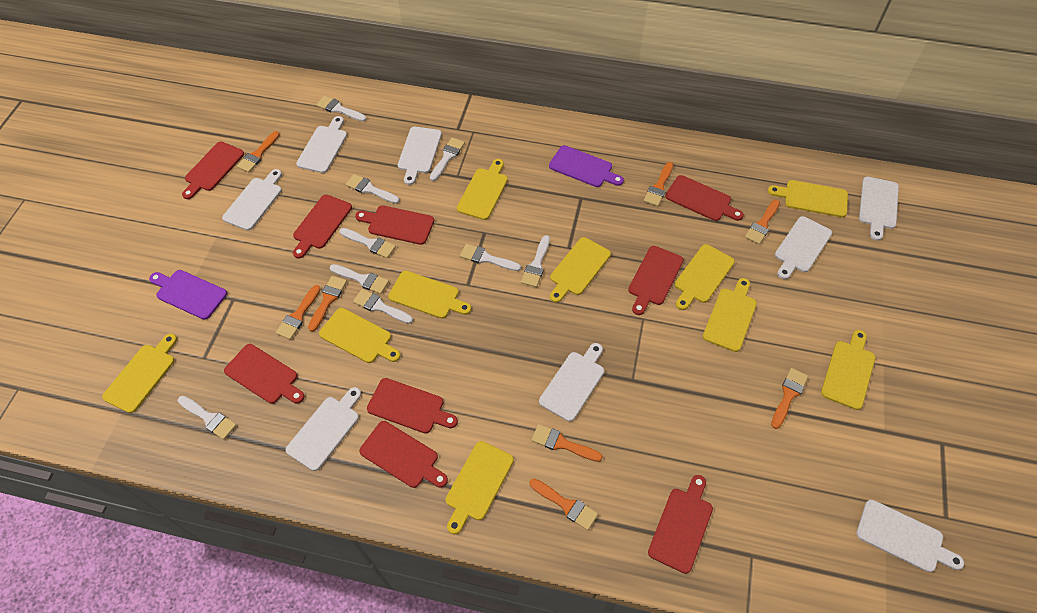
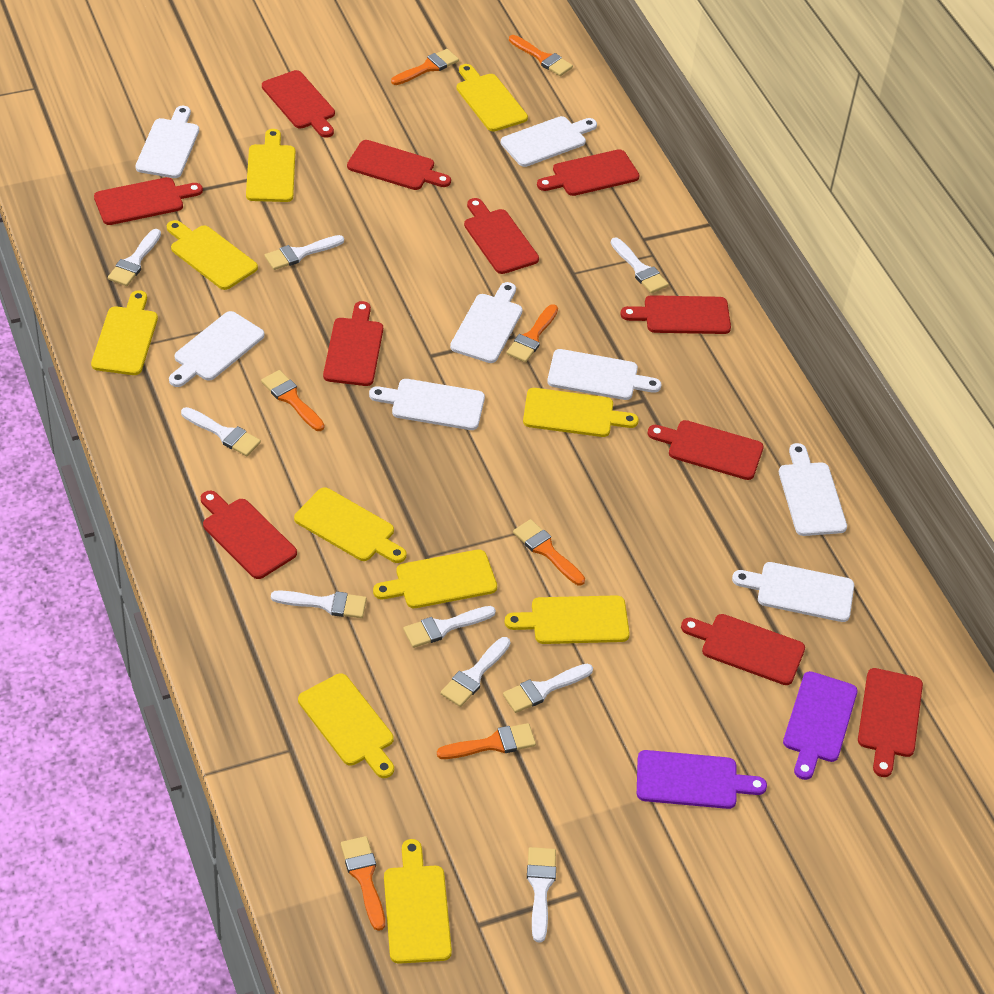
orange brush: [237,131,280,172] [276,285,321,340] [308,276,347,332] [530,479,598,530] [531,424,603,462] [644,162,673,206] [745,199,780,244] [771,368,808,429] = 8 -> [261,370,324,431] [341,836,385,931] [391,49,459,85] [437,723,536,759] [506,304,558,362] [509,35,573,76] [513,519,585,586] = 7
red cutting board: [182,142,244,199] [224,344,305,404] [293,195,352,259] [355,205,434,245] [359,421,448,488] [367,378,458,433] [628,246,684,315] [648,475,713,574] [665,175,744,221] = 9 -> [94,177,203,225] [201,491,297,579] [262,70,335,138] [323,301,383,386] [347,140,451,190] [464,198,539,274] [537,149,640,196] [620,295,731,334] [648,420,764,480] [681,614,805,685] [858,668,923,777] = 11

